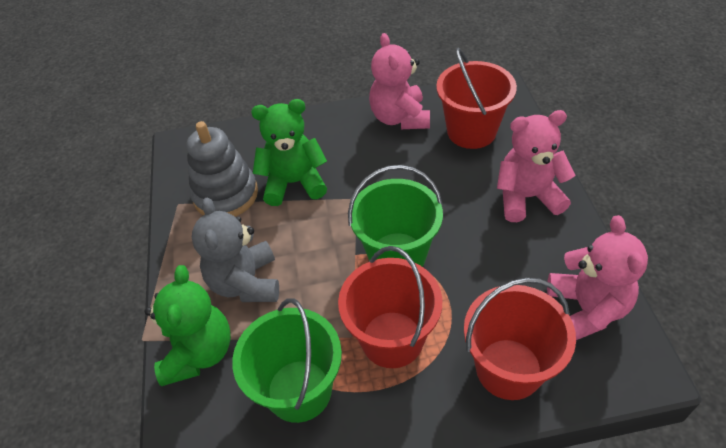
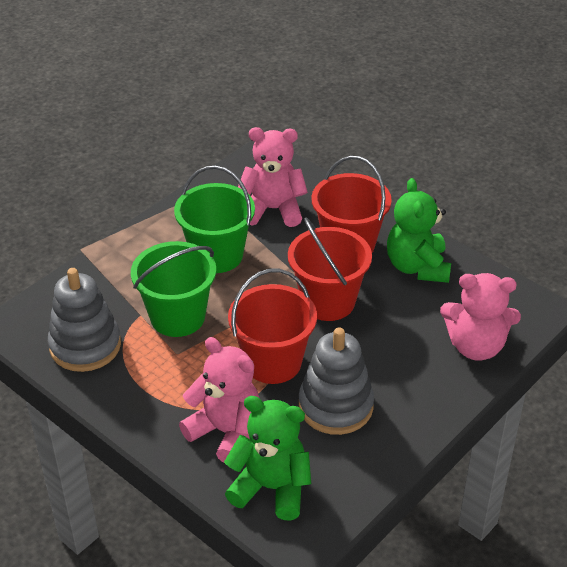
grey stacking toy: [187,121,258,216] = 1 -> [48,268,121,372] [299,327,374,435] = 2
grey teddy bear: [192,198,279,302] = 1 -> none = 0

